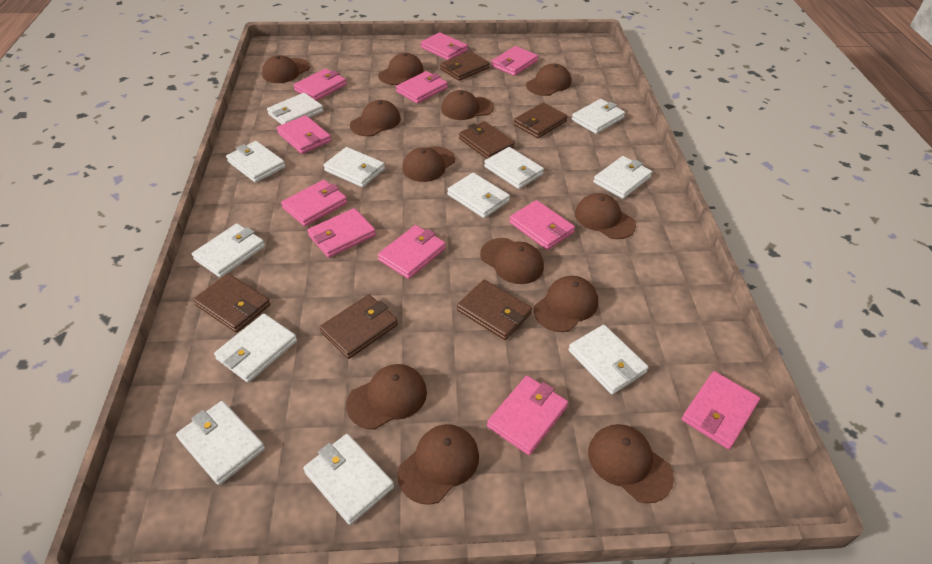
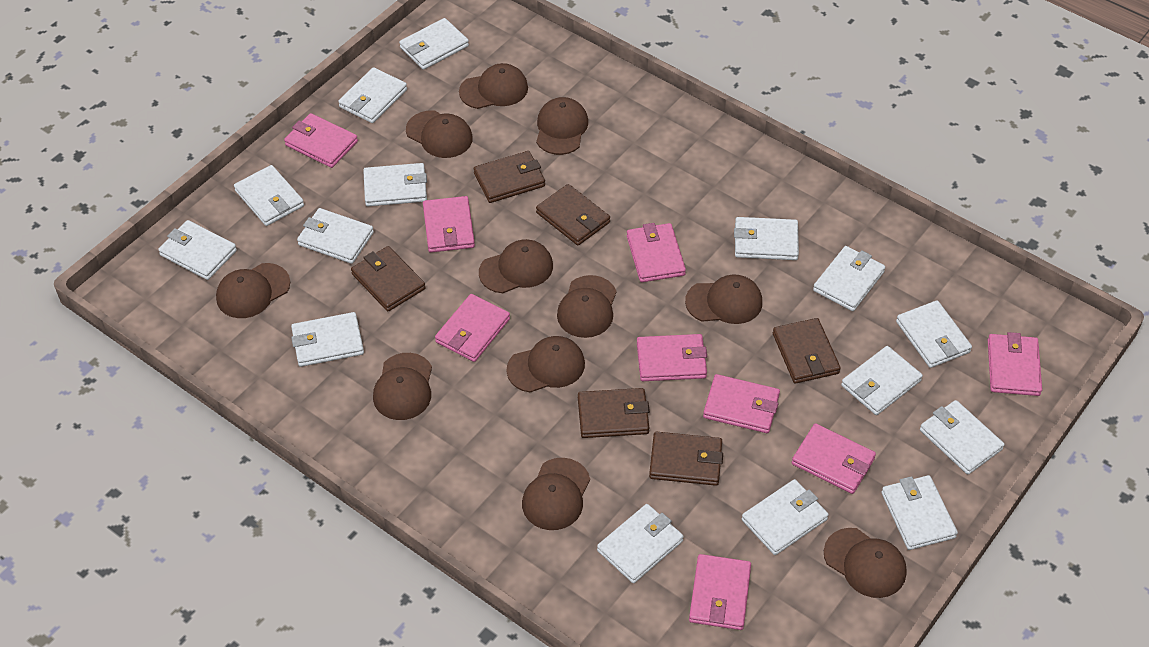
brown cap: [262,55,310,83] [346,364,427,430] [350,100,401,136] [378,53,424,85] [397,424,479,505] [402,147,455,182] [441,90,494,120] [480,238,544,284] [526,63,571,96] [534,276,598,332] [575,193,636,239] [588,424,674,503] = 12 -> [216,263,290,318] [373,353,432,420] [406,111,473,158] [459,63,528,109] [479,239,553,293] [507,336,585,392] [522,458,590,530] [536,97,588,155] [557,275,617,338] [685,275,762,324] [824,528,907,598] = 11
pink wallet: [277,115,331,154] [281,180,347,226] [293,69,347,101] [307,208,376,258] [378,225,446,279] [396,71,448,104] [421,32,468,60] [487,376,568,455] [491,46,538,76] [509,200,575,250] [682,371,760,449] = 11 -> [284,113,358,168] [423,196,475,253] [435,294,510,362] [627,223,686,282] [637,334,707,381] [689,554,751,630] [703,374,780,433] [792,423,876,494] [988,332,1042,396] = 9
white wallet: [176,401,265,485] [192,223,265,278] [214,314,297,383] [226,141,286,183] [267,93,324,125] [303,434,394,525] [323,147,385,187] [447,173,510,218] [484,147,544,189] [568,325,649,395] [572,99,625,134] [593,156,652,199] = 12 -> [158,220,237,280] [234,165,304,226] [291,312,364,367] [297,208,374,264] [338,67,407,123] [363,163,427,206] [399,18,469,70] [597,504,684,583] [734,217,799,260] [742,479,829,555] [813,246,885,311] [841,346,923,415] [881,475,958,550] [896,300,972,368] [920,400,1004,475] = 15

